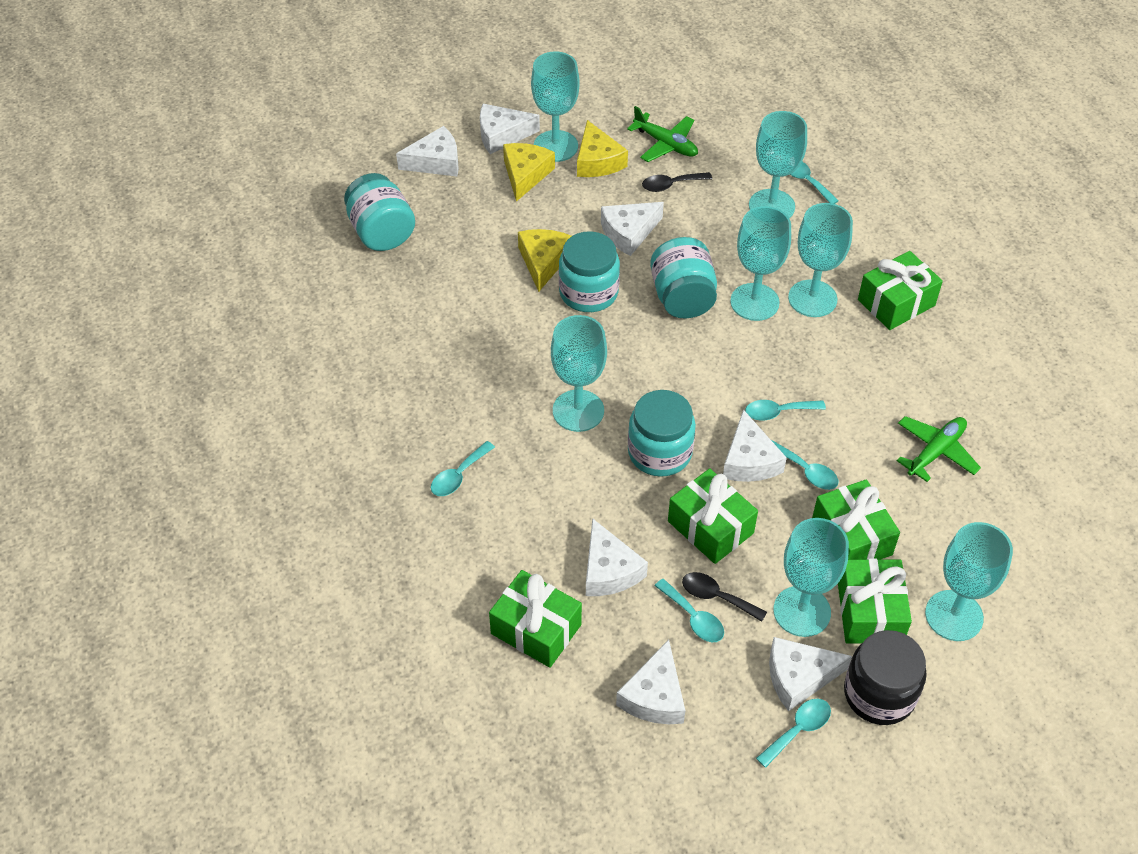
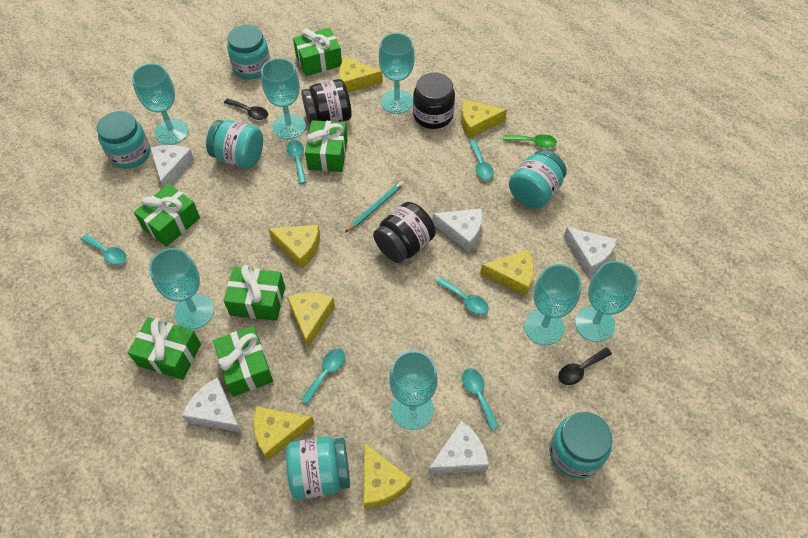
black jar: [844,630,927,725] = 1 -> [301,79,352,125] [373,202,435,263] [413,72,455,129] = 3
green gift: [489,570,582,668] [668,468,758,564] [812,480,900,560] [838,559,912,643] [858,251,943,330] = 5 -> [128,317,201,380] [134,184,200,247] [213,326,273,397] [224,265,285,321] [293,28,342,76] [305,120,348,172] = 6
green plane: [627,106,698,162] [897,416,981,482] = 2 -> none = 0
green spoon: none = 0 -> [503,134,557,148] = 1
turquoise jar: [344,173,415,251] [559,231,620,312] [628,390,696,477] [650,237,717,318] = 4 -> [97,111,151,169] [206,120,263,169] [227,25,270,79] [286,436,350,500] [509,150,567,209] [549,412,612,479] = 6
turquoise pencil: none = 0 -> [345,181,404,233] = 1
white cheese: [396,126,459,176] [480,104,540,154] [586,518,648,596] [601,202,664,256] [616,640,685,724] [723,409,787,482] [769,637,852,711] = 7 -> [150,145,194,187] [182,378,242,433] [428,421,489,474] [432,208,482,252] [564,227,617,276] = 5
yellow cheese: [503,143,555,202] [518,229,571,292] [577,120,628,177] = 3 -> [254,407,315,461] [268,225,320,269] [287,292,335,348] [339,57,383,93] [364,443,412,509] [461,99,507,139] [480,249,534,297] = 7

